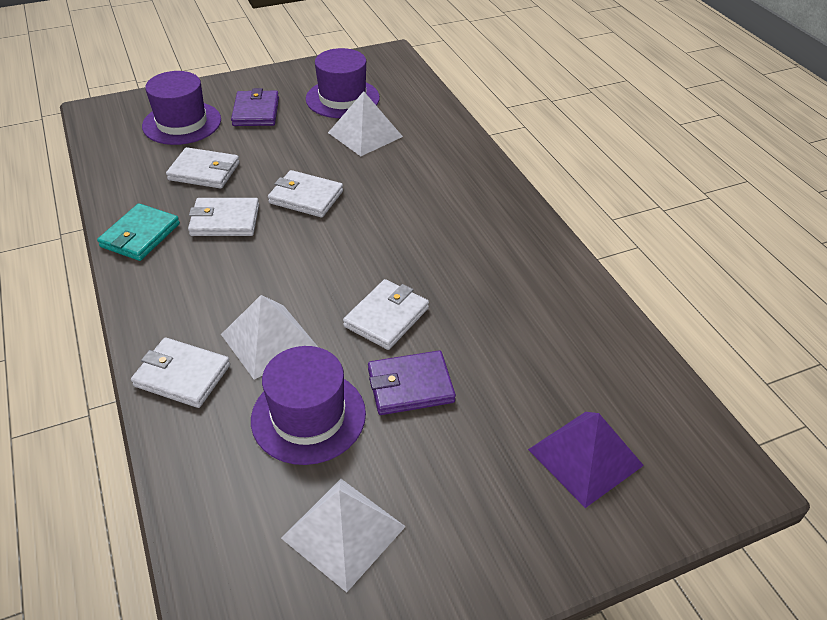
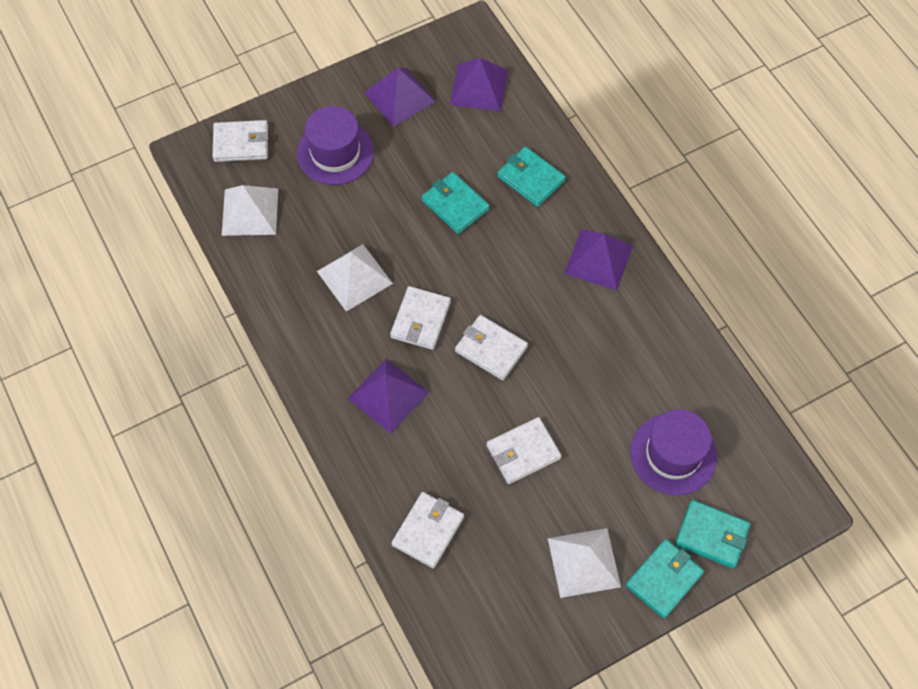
purple hat: [142,71,221,145] [251,346,366,465] [306,48,380,118] = 3 -> [297,106,374,185] [630,409,717,495] = 2
purple pyramid: [528,412,644,508] = 1 -> [348,359,429,433] [364,68,435,127] [450,58,508,112] [564,229,633,291] = 4
purple wallet: [231,88,279,126] [368,350,456,415] = 2 -> none = 0
turquoise wallet: [97,203,180,261] = 1 -> [422,172,490,234] [497,147,566,207] [626,539,704,618] [675,500,750,569] = 4

